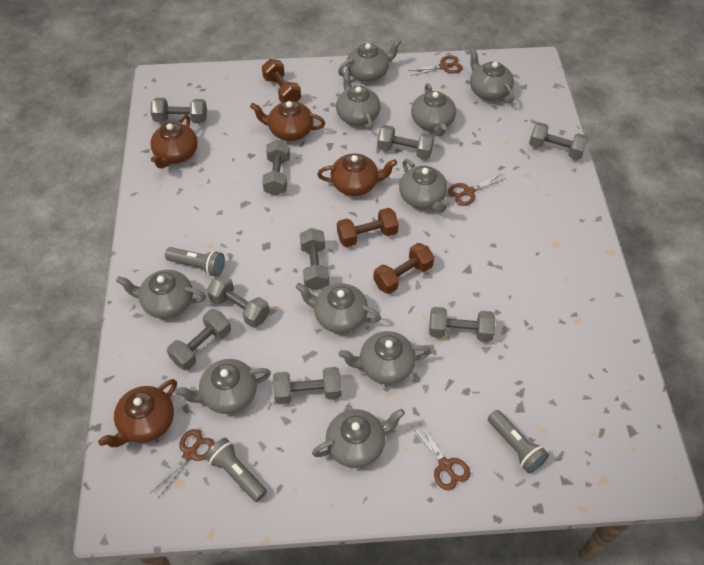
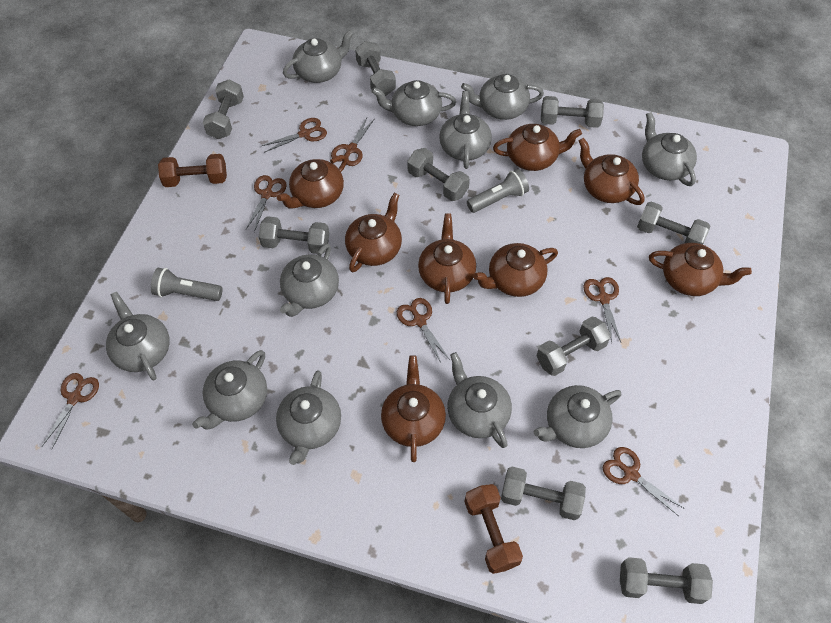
brown dumbbell: [262,59,301,103] [337,208,399,247] [373,243,434,294] = 3 -> [158,154,227,187] [464,484,523,574] = 2
brown scissors: [150,429,215,498] [408,55,463,76] [412,421,470,491] [448,173,506,206] = 4 -> [42,373,99,450] [246,175,287,232] [262,118,327,153] [331,118,375,166] [397,298,450,363] [583,277,621,342] [603,447,683,515] = 7
brown teapot: [98,379,177,447] [150,115,198,169] [250,101,325,141] [317,154,397,196] = 4 -> [277,155,347,208] [345,193,402,273] [381,355,446,462] [418,213,476,304] [473,243,558,297] [493,124,582,171] [579,138,644,205] [649,243,752,296] = 8
grey flashlight: [165,247,225,277] [205,438,267,502] [488,410,549,473] = 3 -> [151,268,223,301] [467,169,529,213] = 2
grey teapot: [116,270,206,319] [175,359,271,414] [296,283,381,333] [312,409,405,468] [336,69,381,130] [338,38,402,82] [339,331,431,384] [399,159,450,213] [411,83,456,136] [469,47,514,103] = 10 -> [106,292,170,380] [192,350,267,429] [276,370,341,465] [280,243,339,317] [283,30,353,83] [371,80,456,126] [439,91,492,169] [447,352,512,448] [461,74,544,120] [534,385,621,448] [642,112,697,186] = 11

